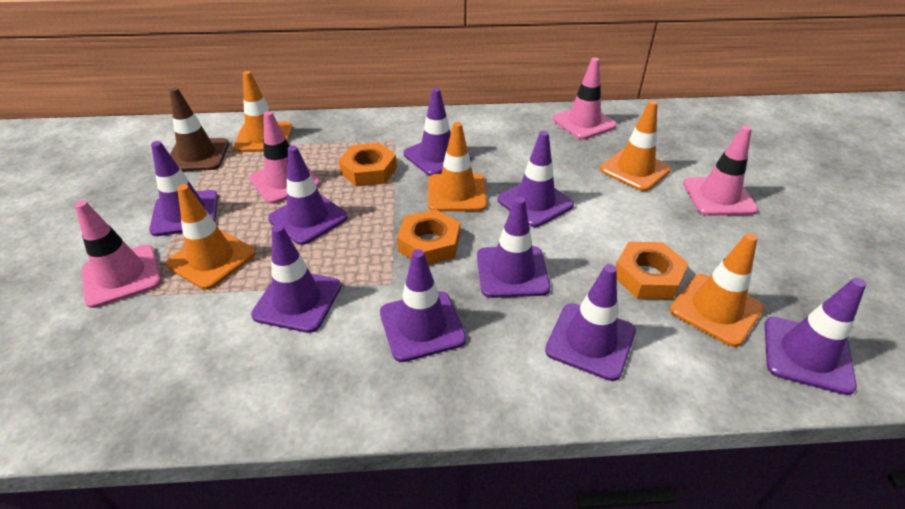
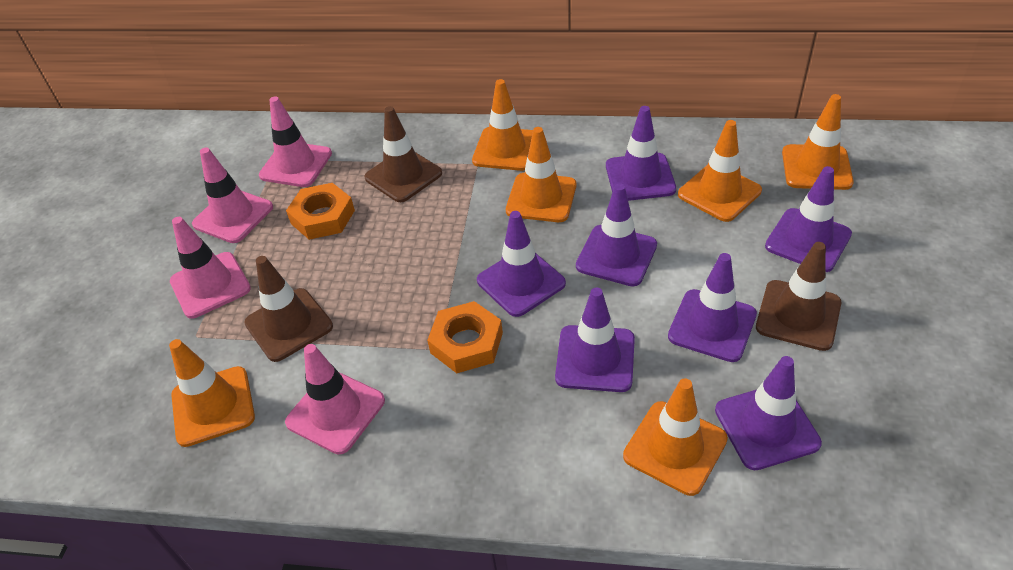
brown traffic cone: [170,87,229,171] = 1 -> [244,256,333,362] [364,106,442,202] [756,242,841,351] = 3
orange nut: [338,143,397,187] [397,209,460,265] [616,242,689,299] = 3 -> [286,183,355,240] [427,301,503,373] = 2
orange traffic cone: [166,184,256,290] [233,71,292,152] [428,122,487,212] [600,100,671,191] [670,233,764,347] = 5 -> [169,339,255,447] [472,79,533,171] [506,127,576,222] [623,378,728,496] [678,120,762,222] [782,94,854,190] = 6
purple traffic cone: [149,141,218,236] [251,224,341,333] [268,146,348,245] [380,249,466,362] [404,88,472,176] [477,197,550,298] [497,131,574,227] [545,264,636,381] [765,278,866,395] = 9 -> [477,211,566,317] [555,288,635,392] [576,183,657,286] [606,106,676,201] [668,253,757,362] [715,356,822,470] [765,166,852,272] = 7

